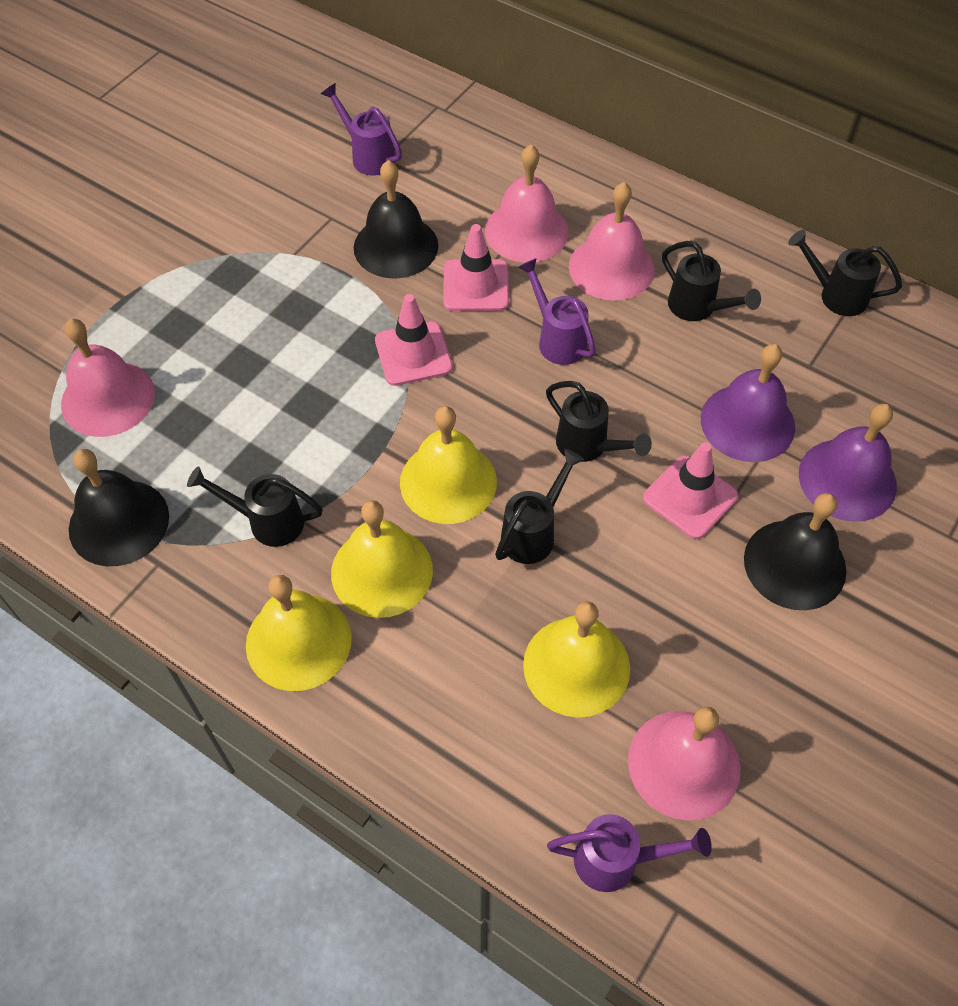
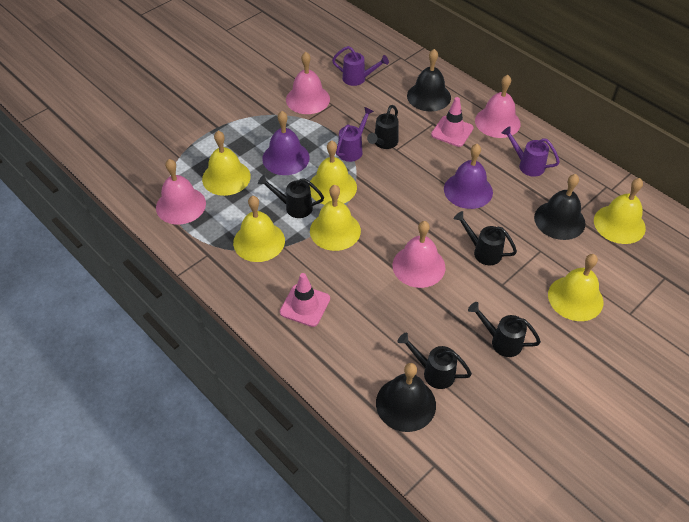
pink traffic cone: [375,294,453,386] [443,224,509,311] [643,442,738,539] = 3 -> [280,273,330,327] [431,97,474,147] = 2
yellow bell: [246,575,352,691] [331,500,433,618] [400,406,497,524] [523,601,630,717] = 4 -> [202,131,251,196] [233,196,285,262] [309,141,357,205] [310,185,361,251] [548,254,603,321] [594,178,646,244] = 6

